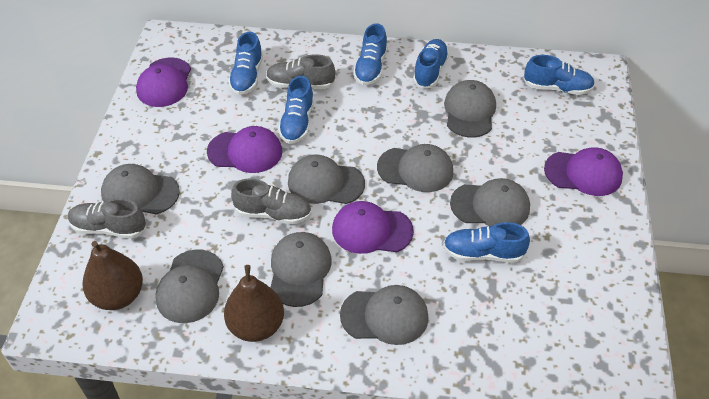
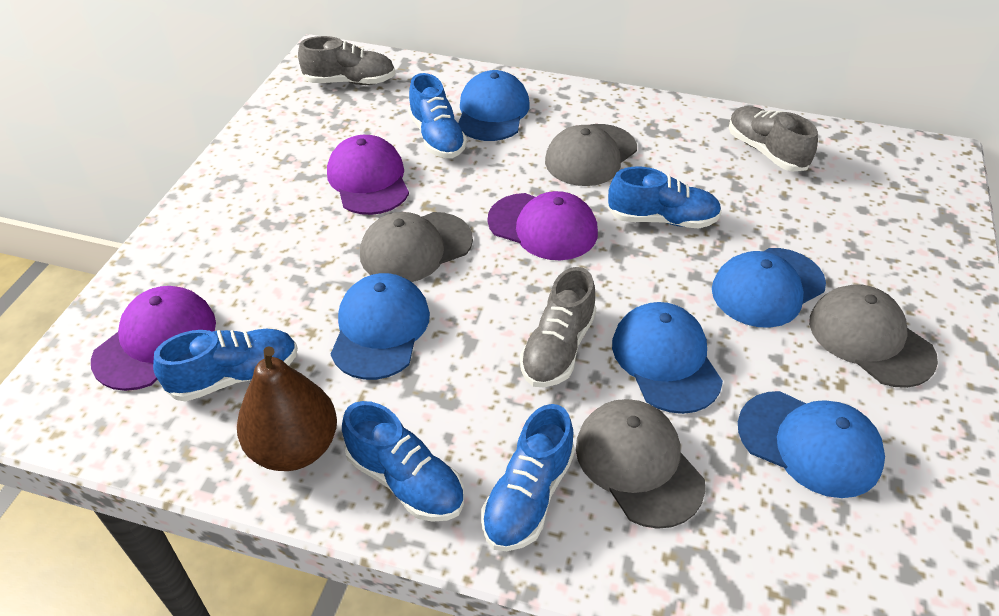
blue cap: none = 0 -> [331,273,430,380] [458,70,530,141] [612,302,723,414] [712,248,826,328] [738,391,885,498] = 5
blue shoe: [228,32,263,95] [278,76,314,144] [353,23,388,85] [413,39,449,89] [443,222,530,263] [523,55,595,95] = 6 -> [153,329,298,402] [342,401,464,522] [408,73,467,158] [481,404,575,551] [607,167,722,228] = 5
brown pear: [82,241,143,310] [224,265,284,342] = 2 -> [237,346,337,471] = 1
grey cap: [101,164,180,214] [156,249,224,323] [270,232,332,307] [288,155,365,204] [340,285,429,345] [377,144,453,192] [444,80,496,138] [450,178,530,226] = 8 -> [360,212,473,282] [545,124,637,186] [576,399,705,529] [809,284,938,388] = 4
purple cap: [136,58,191,107] [207,126,282,173] [332,201,414,254] [544,147,623,196] = 4 -> [91,286,216,391] [327,135,409,215] [487,191,598,260] = 3

